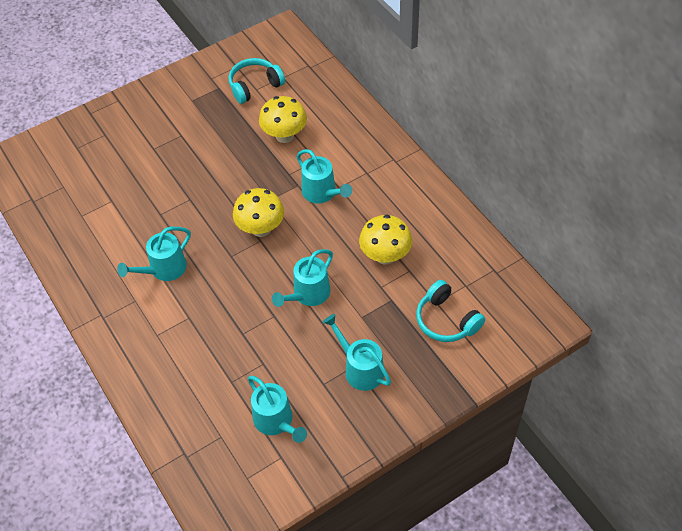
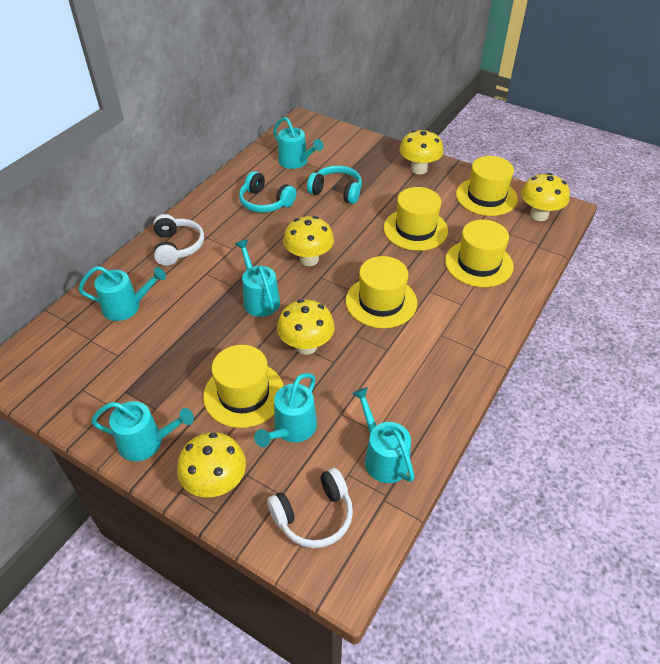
turquoise watering can: [117,227,191,281] [248,376,307,443] [272,249,333,307] [297,149,352,203] [323,314,391,391] = 5 -> [78,266,166,321] [91,401,194,461] [235,240,280,317] [254,373,317,447] [273,117,324,169] [352,387,414,483] = 6
white headphones: none = 0 -> [153,214,204,266] [267,468,353,548] = 2
yellow hat: none = 0 -> [203,345,284,428] [346,256,417,328] [383,187,448,251] [445,220,514,287] [456,156,518,216] = 5
yellow mushroom: [233,188,284,237] [259,96,307,143] [359,215,412,265] = 3 -> [177,432,246,498] [277,299,335,355] [283,216,334,266] [399,130,444,174] [521,173,570,221] = 5

